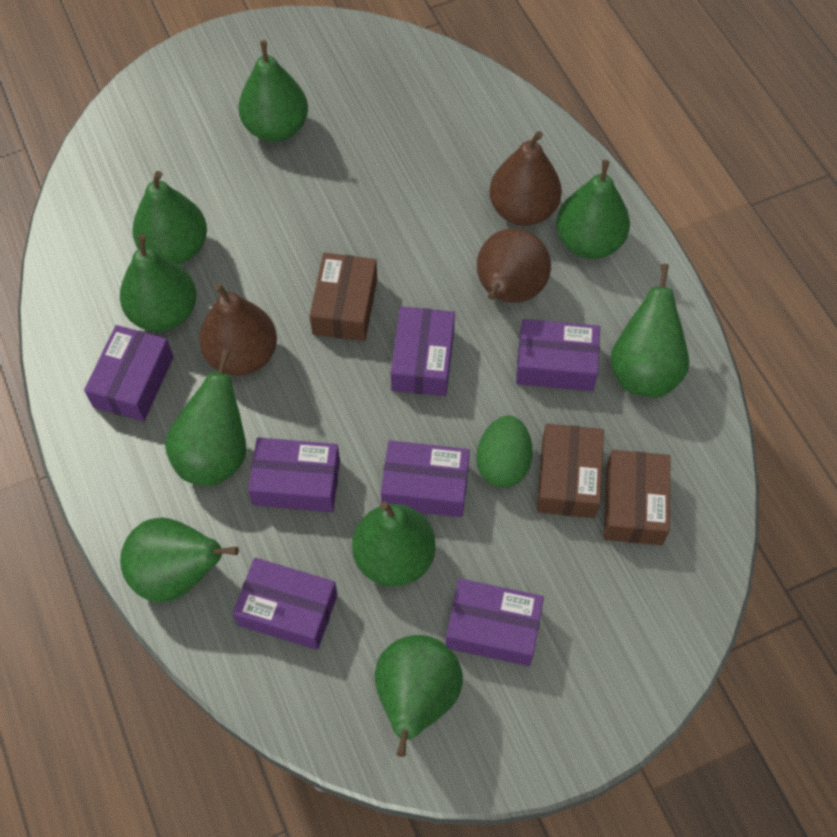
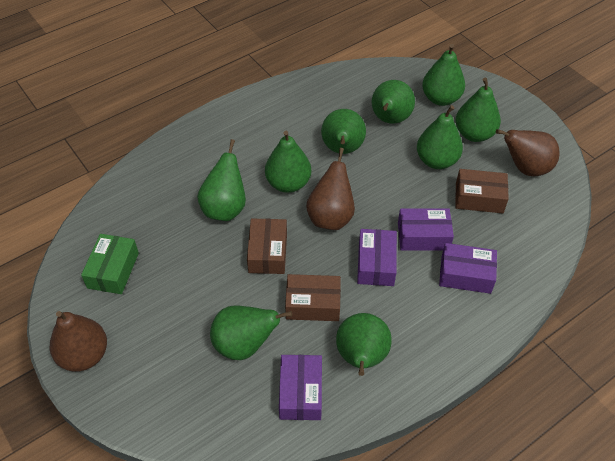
green box: none = 0 -> [81,234,139,294] = 1
green egg: [476,416,533,488] = 1 -> none = 0
purple box: [84,325,173,422] [233,558,338,650] [248,437,340,512] [381,440,470,517] [391,306,455,396] [445,578,544,666] [516,319,600,391] = 7 -> [279,355,322,420] [357,229,397,286] [398,208,454,251] [439,243,497,294] = 4

